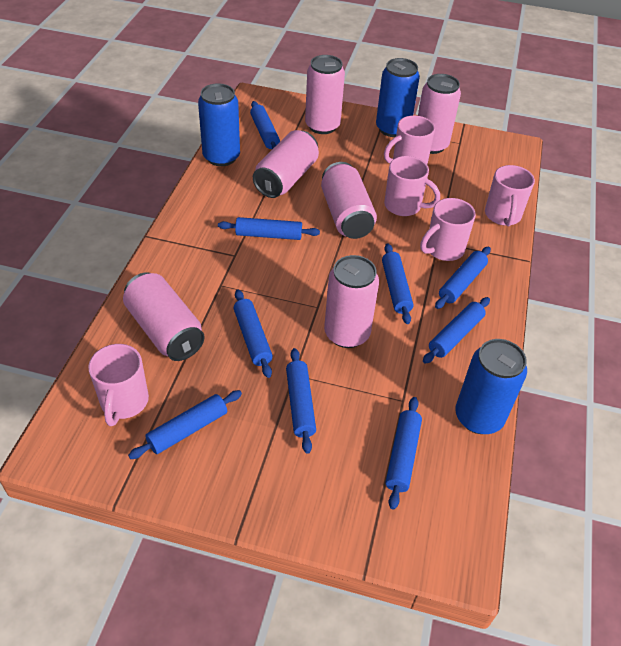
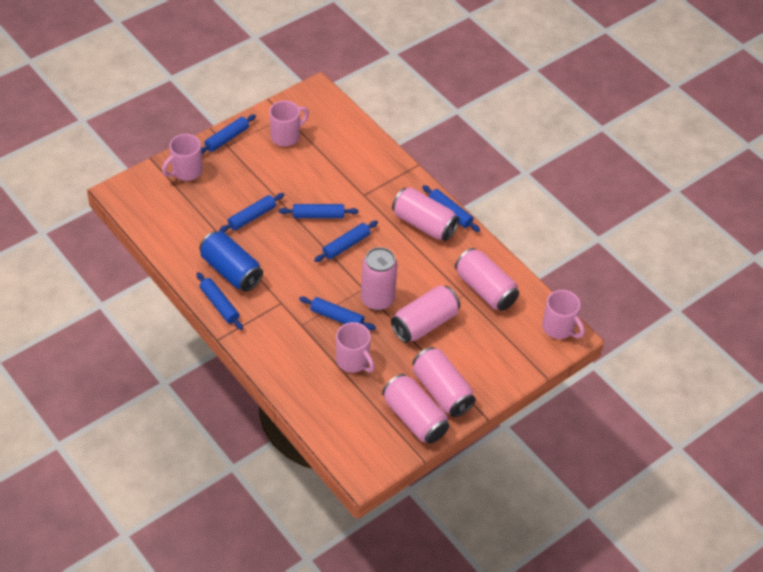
blue can: [198,83,240,166] [376,58,420,137] [455,339,527,434] = 3 -> [199,231,263,292] = 1
blue rolling pin: [128,390,242,459] [218,217,320,240] [234,290,273,378] [250,101,280,149] [286,348,316,454] [382,243,413,324] [386,397,422,510] [423,297,490,364] [435,247,491,309] = 9 -> [196,272,243,330] [201,114,256,154] [219,193,284,232] [279,204,358,218] [299,296,376,330] [314,221,378,262] [422,185,480,232] = 7
pink mug: [88,344,149,426] [384,115,435,164] [384,156,440,216] [420,198,476,261] [485,165,535,226] = 5 -> [162,134,203,181] [269,100,309,147] [336,322,375,373] [542,290,585,339] = 4

